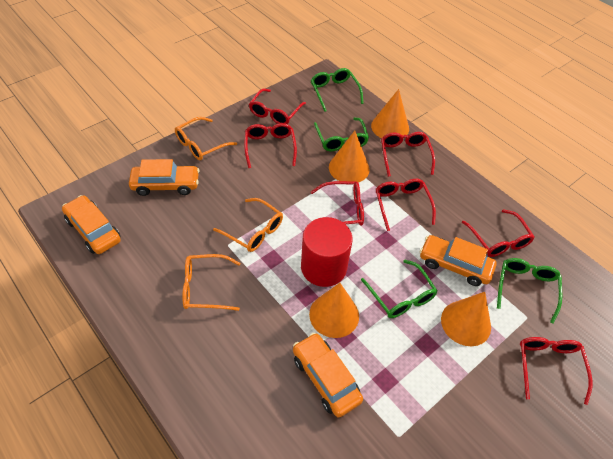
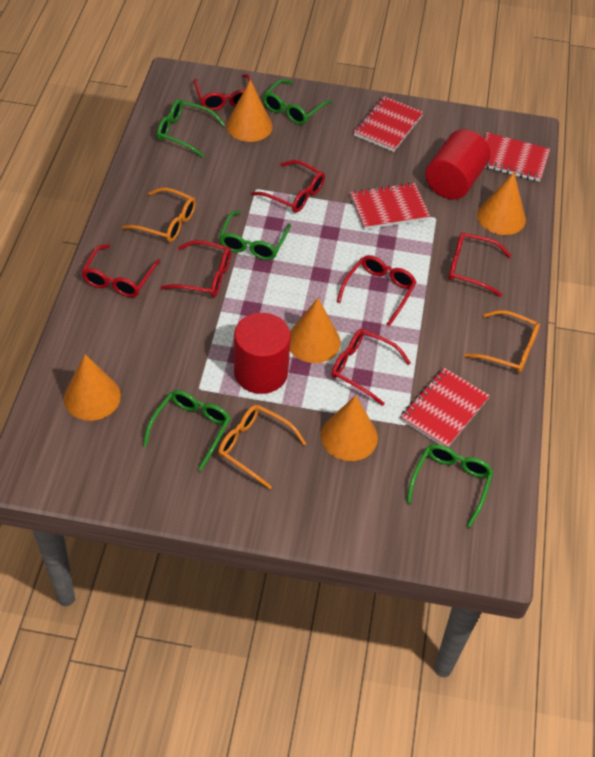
green glasses: [311,68,364,112] [314,118,369,151] [361,260,438,318] [497,258,562,324] = 4 -> [143,390,231,471] [157,99,225,158] [219,211,291,260] [263,79,332,125] [406,444,493,527] = 5
orange car: [62,195,121,254] [129,159,200,196] [293,333,363,417] [420,235,496,286] = 4 -> none = 0
orange cone: [309,283,359,338] [329,131,369,183] [371,89,409,138] [441,292,491,346] = 4 -> [64,354,121,421] [226,79,273,142] [290,298,341,363] [321,395,378,461] [477,172,526,235] = 5
red cylinder: [301,217,353,287] = 1 -> [234,313,291,394] [426,129,491,199] = 2
red notebook: none = 0 -> [350,182,430,230] [354,96,423,152] [400,368,490,447] [484,132,550,182] = 4

